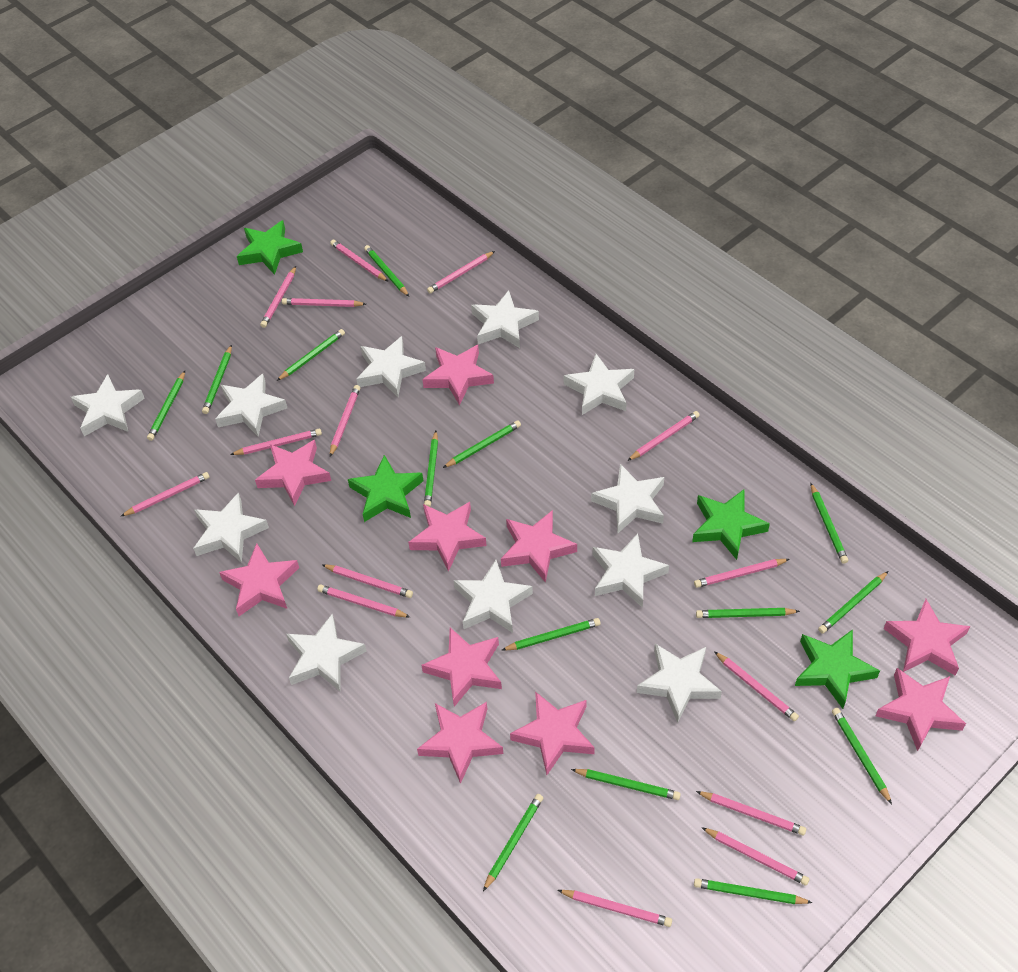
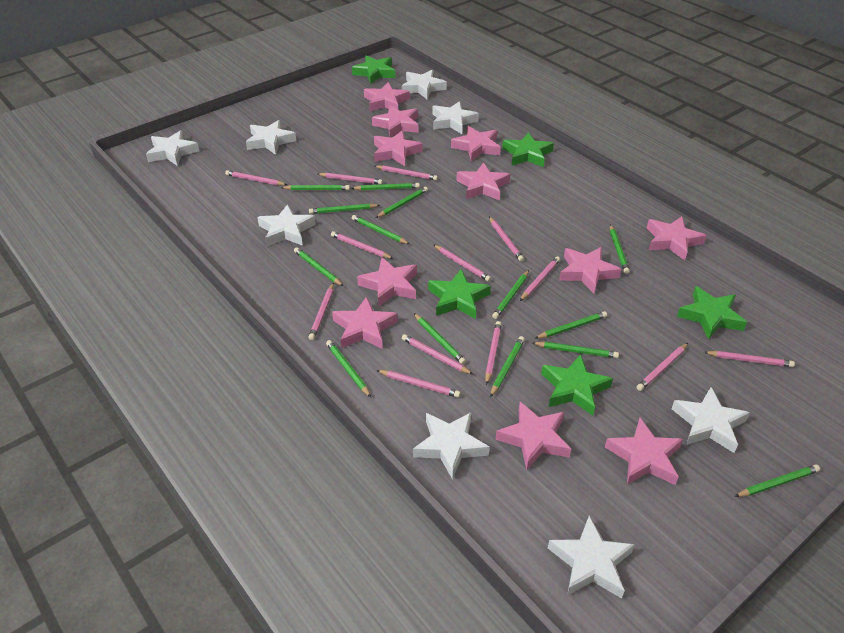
green star: [237,220,303,275] [348,455,423,522] [692,489,770,560] [795,629,880,709] = 4 -> [352,55,396,84] [428,269,491,319] [502,132,554,167] [541,354,613,416] [677,286,747,340] = 5
pink pencil: [120,472,210,517] [230,429,322,455] [260,266,296,328] [282,298,366,307] [317,585,410,617] [323,564,413,598] [330,240,389,282] [330,385,360,457] [427,251,495,294] [558,890,672,927] [627,411,700,461] [694,559,789,588] [696,791,806,836] [701,827,809,886] [714,651,799,721] = 15 -> [225,170,287,185] [308,283,334,340] [318,173,383,185] [331,231,394,259] [375,165,438,180] [377,370,461,398] [402,334,474,375] [434,245,491,282] [485,321,502,385] [489,217,524,261] [520,256,560,301] [637,343,688,391] [704,351,795,367] = 13
pink star: [219,543,299,616] [255,440,331,506] [408,502,487,572] [417,702,504,784] [421,627,502,707] [422,345,494,406] [501,510,577,583] [510,692,595,775] [875,668,966,751] [884,599,970,676] = 10 -> [332,296,398,349] [357,257,417,307] [364,82,410,112] [372,105,419,137] [374,130,422,166] [451,126,501,161] [456,162,510,201] [495,402,571,470] [559,247,622,293] [605,418,683,485] [647,216,707,260] = 11
white star: [71,374,145,436] [193,492,269,563] [215,374,287,437] [286,614,366,691] [356,336,426,397] [454,560,533,633] [471,290,539,348] [564,354,634,415] [591,464,664,534] [593,533,669,608] [637,644,722,723] = 11 -> [146,130,199,166] [246,120,296,155] [257,204,316,247] [402,70,447,99] [413,412,490,480] [432,101,479,134] [548,516,635,598] [671,387,750,453] = 8

